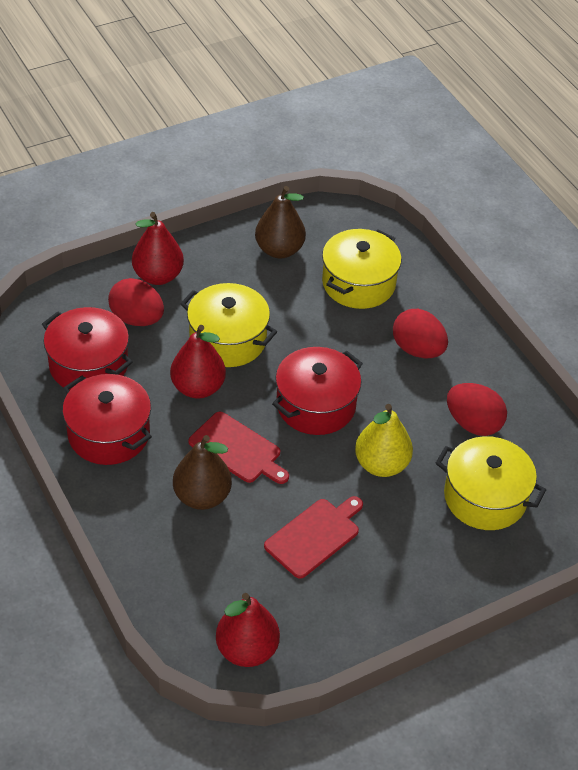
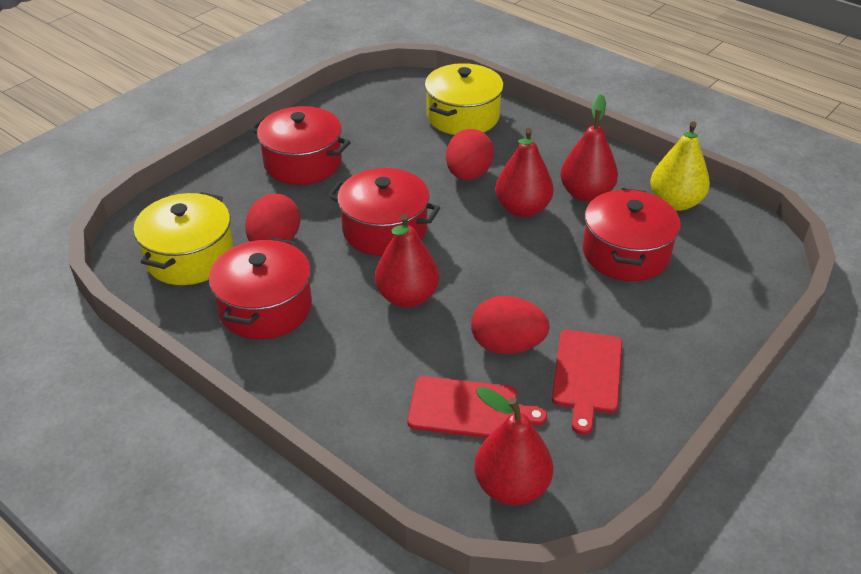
brown pear: [173,435,232,510] [255,186,306,258] = 2 -> none = 0
red pear: [132,212,184,285] [170,325,226,399] [216,593,280,667] = 3 -> [375,214,439,308] [474,387,553,505] [495,128,554,217] [560,94,618,202] = 4
red pot: [42,307,133,390] [62,374,152,465] [272,347,363,435] = 3 -> [209,237,312,340] [250,106,351,185] [328,168,440,256] [583,188,681,281] = 4
yellow pot: [180,283,277,367] [322,229,402,309] [436,436,546,530] = 3 -> [133,192,234,285] [425,63,504,135] = 2

